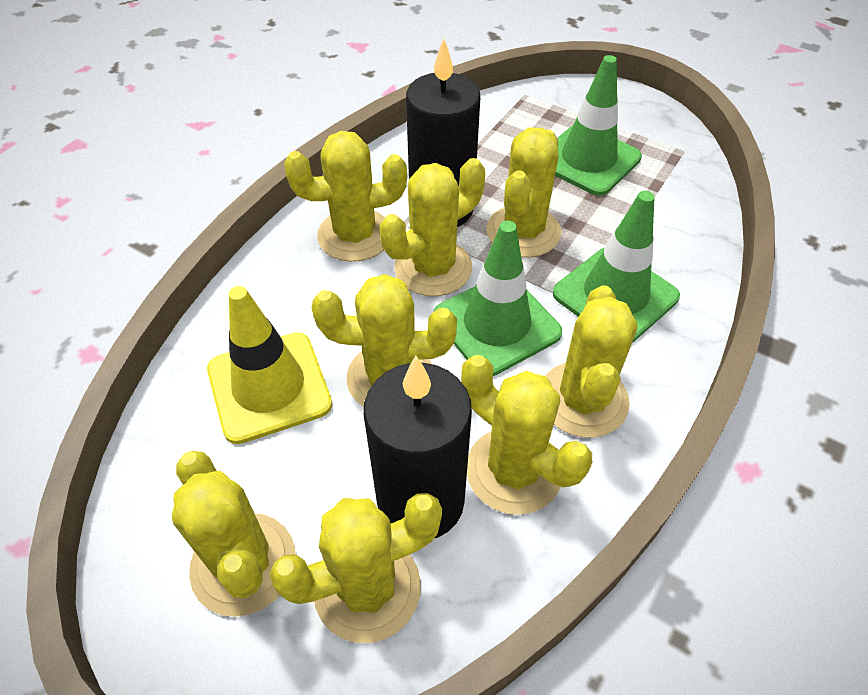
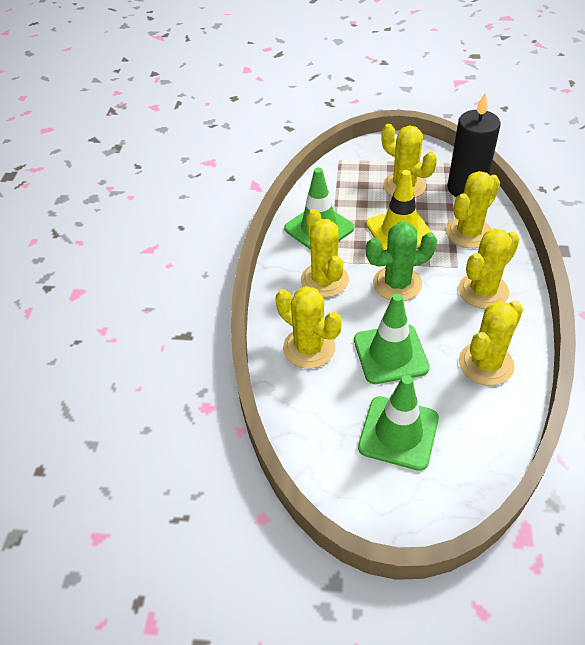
black candle: [364,356,472,538] [406,38,480,227] = 2 -> [447,92,501,197] = 1
green cactus: none = 0 -> [366,222,437,301] = 1
yellow cactus: [172,451,295,617] [270,493,442,643] [284,131,407,262] [311,274,457,407] [380,158,485,296] [461,355,592,515] [486,128,562,258] [545,285,638,438] = 8 -> [276,286,342,368] [301,209,349,297] [382,124,437,198] [446,171,500,248] [459,228,520,309] [459,301,523,386] = 6

